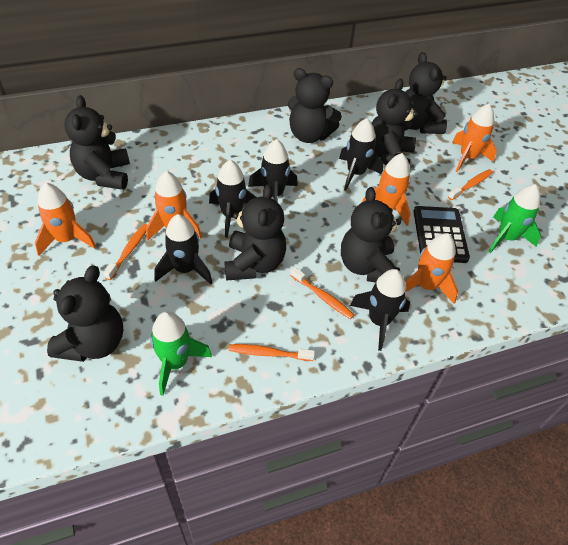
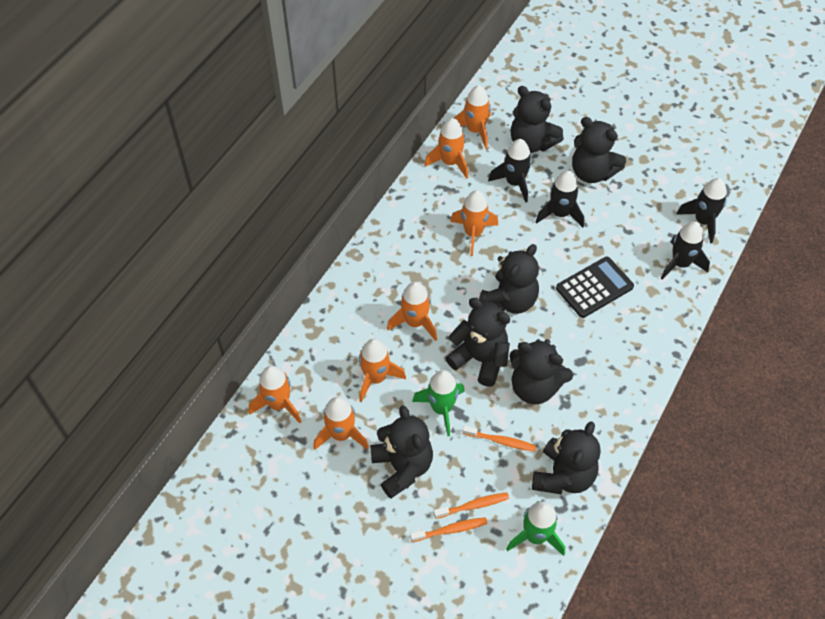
black rocket: [154,214,212,284] [209,160,256,238] [248,139,298,202] [339,118,384,190] [350,269,410,351] = 5 -> [488,139,532,203] [536,170,584,228] [661,221,710,280] [676,178,727,243] = 4
orange rocket: [35,183,96,256] [146,171,202,241] [362,153,411,226] [405,233,458,304] [452,104,497,172] = 5 -> [249,366,302,423] [313,397,369,450] [359,339,406,402] [387,282,437,341] [424,118,468,179] [450,190,498,256] [454,85,491,149] = 7
orange toothbrush: [104,224,147,280] [229,344,315,361] [290,267,354,319] [448,169,493,200] = 4 -> [410,517,487,542] [433,492,509,519] [462,425,536,452] = 3

